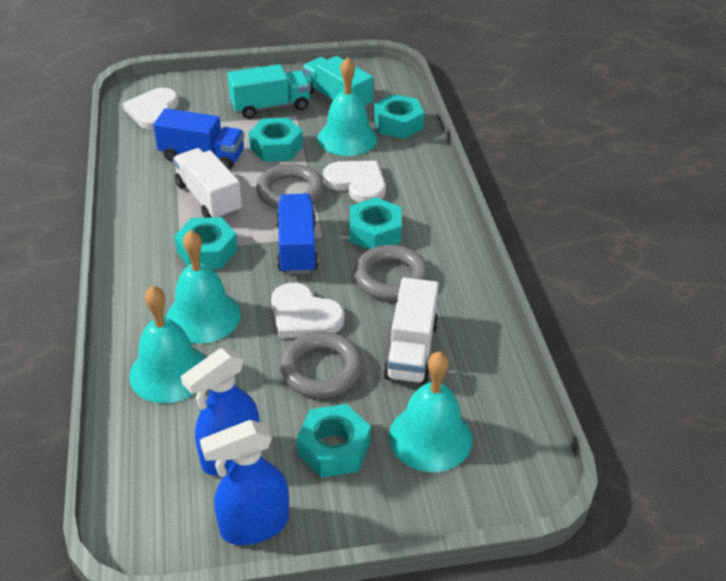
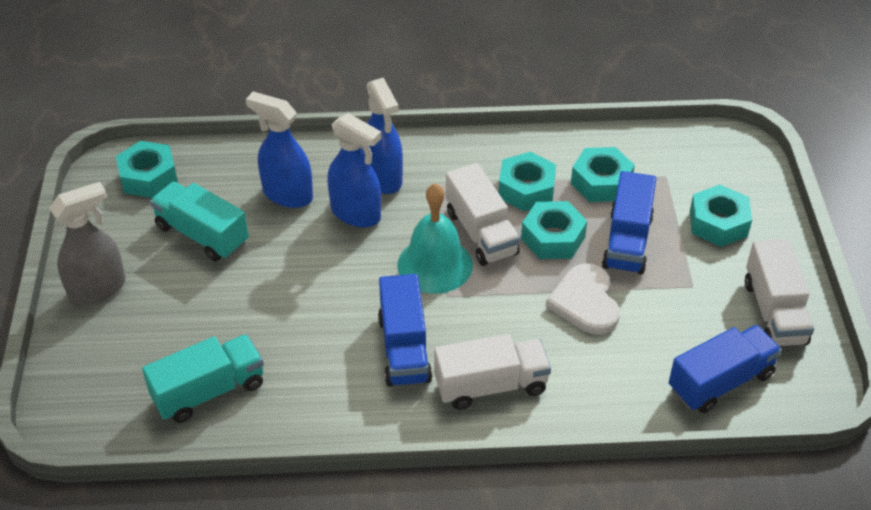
blue spray bottle: [181,348,260,476] [200,420,289,545] = 2 -> [246,91,313,208] [327,113,382,227] [362,78,403,194] = 3
blue truck: [153,108,244,170] [277,194,318,275] = 2 -> [378,274,432,387] [602,171,657,274] [669,325,782,413] = 3
grey ring: [256,163,324,209] [280,332,363,398] [354,245,429,301] = 3 -> none = 0
grey spray bottle: none = 0 -> [49,182,126,305] = 1
turquoise bell: [129,286,205,403] [166,230,241,344] [318,57,377,156] [389,351,473,472] = 4 -> [398,183,473,294] = 1
white heart: [123,88,179,130] [271,283,344,339] [323,161,386,203] = 3 -> [546,263,620,335] = 1
white truck: [173,148,242,219] [383,278,439,385] = 2 -> [434,334,551,410] [446,163,520,266] [745,239,814,346] = 3

